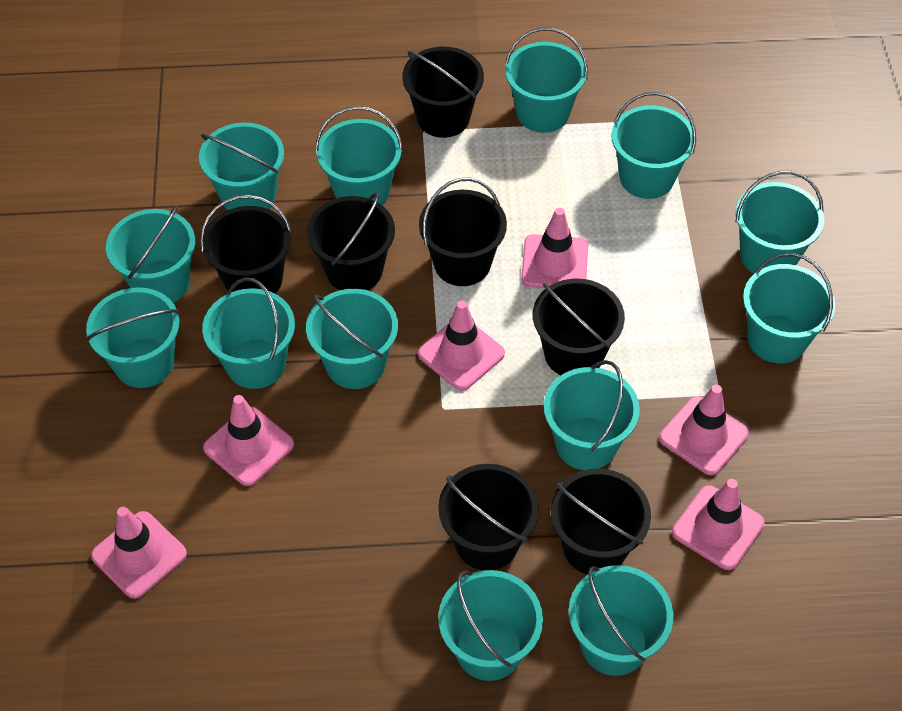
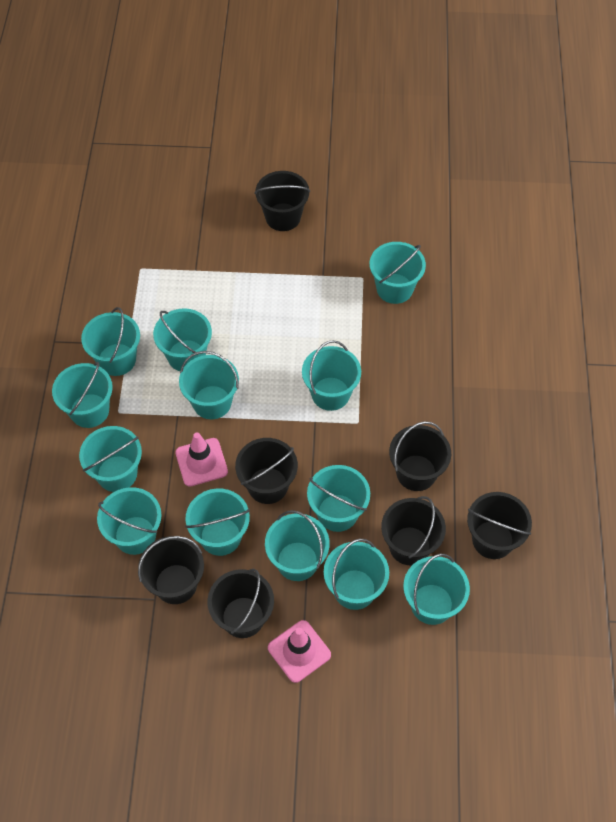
pink traffic cone: [91,507,187,599] [203,395,294,486] [418,300,505,391] [521,208,588,288] [659,384,749,475] [672,479,765,570] = 6 -> [175,432,228,487] [268,620,331,683] = 2

